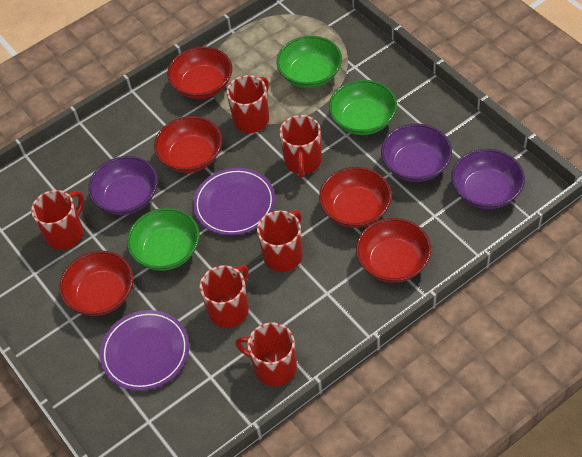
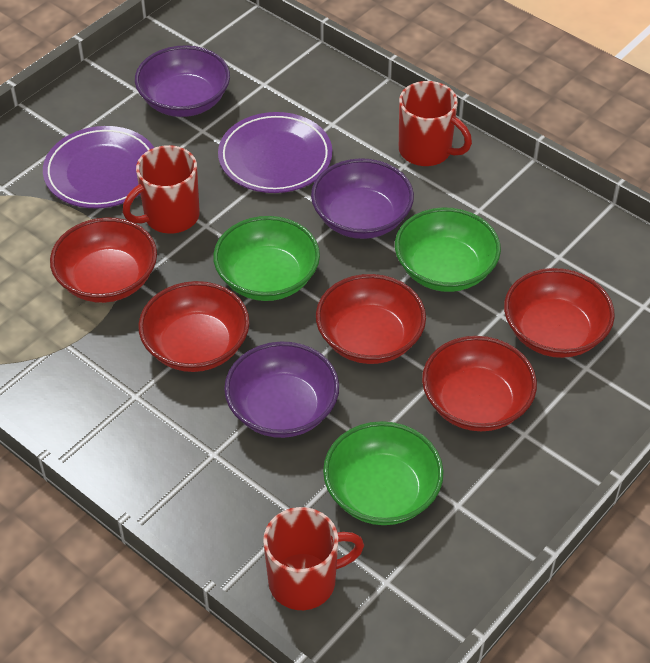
red mug: [31,190,84,250] [200,265,249,328] [227,75,269,133] [235,323,297,386] [257,210,303,272] [279,115,322,178] = 6 -> [123,145,200,234] [263,507,364,610] [399,81,472,166] = 3

